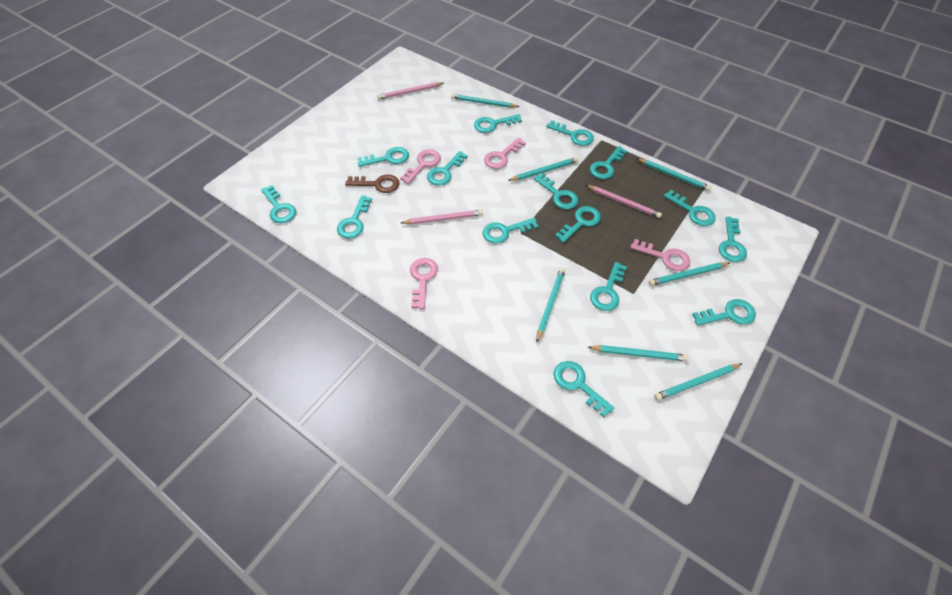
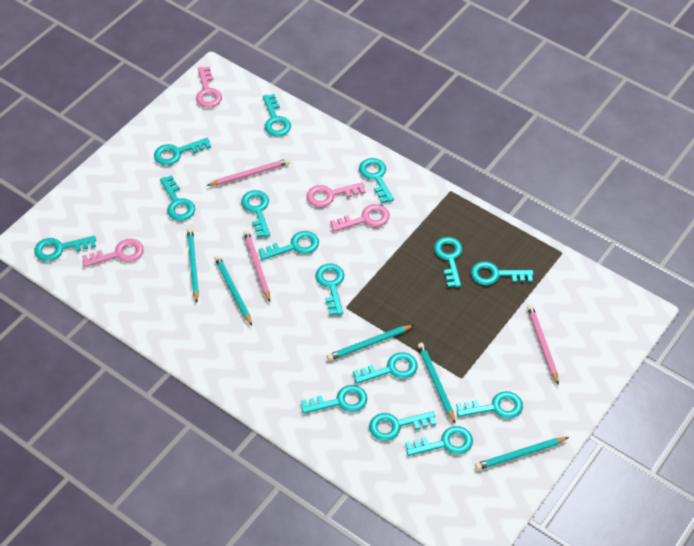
brown key: [345,175,399,193] = 1 -> none = 0
turquoise pencil: [451,94,519,108] [508,157,578,181] [536,268,565,343] [588,345,688,361] [636,158,711,191] [649,262,730,286] [654,364,742,400] = 7 -> [187,228,199,303] [214,256,252,326] [327,325,414,361] [418,343,455,423] [475,437,569,470] = 5

